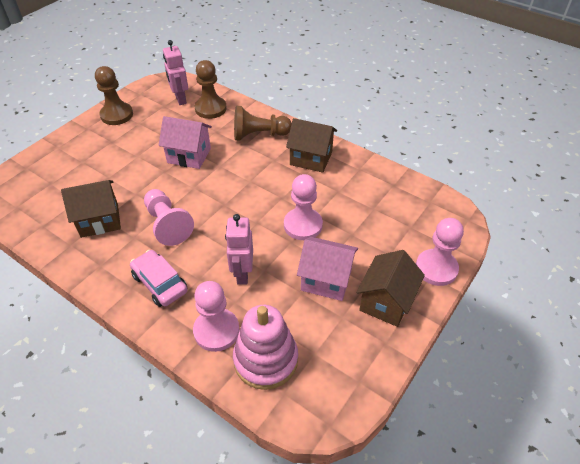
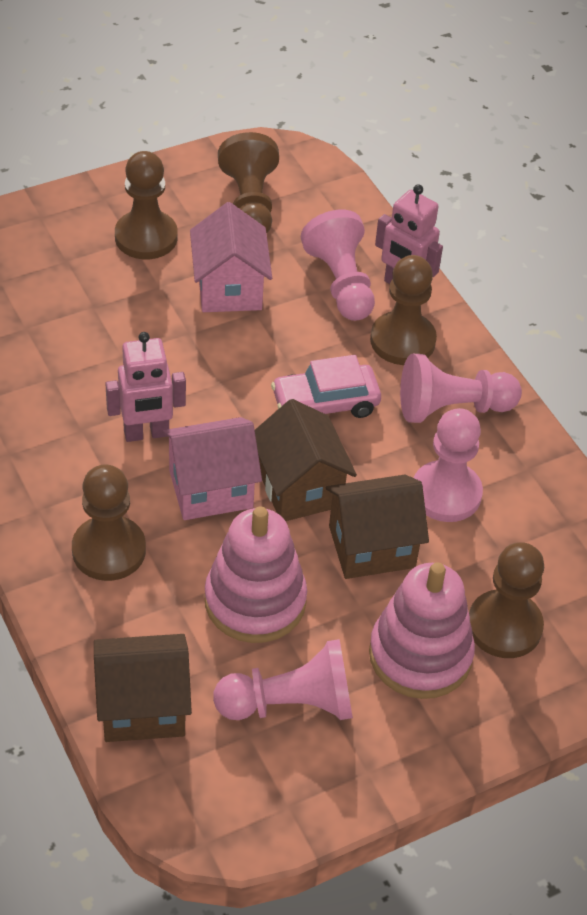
brown pawn: [95,66,133,125] [195,60,227,119] [234,106,292,141] = 3 -> [72,464,146,581] [115,151,178,259] [218,132,279,234] [370,255,437,365] [469,542,544,658] = 5
pink stacking toy: [233,305,298,390] = 1 -> [205,507,307,643] [369,562,475,699] = 2

